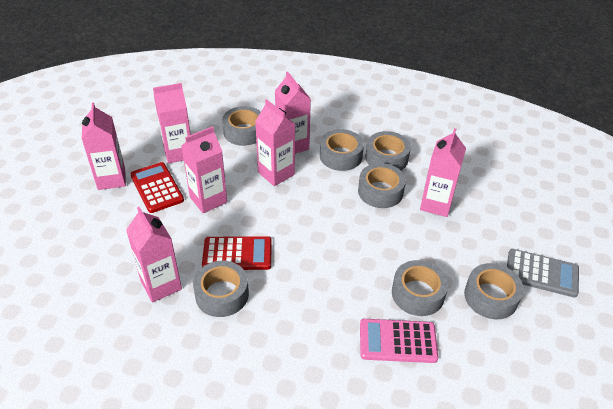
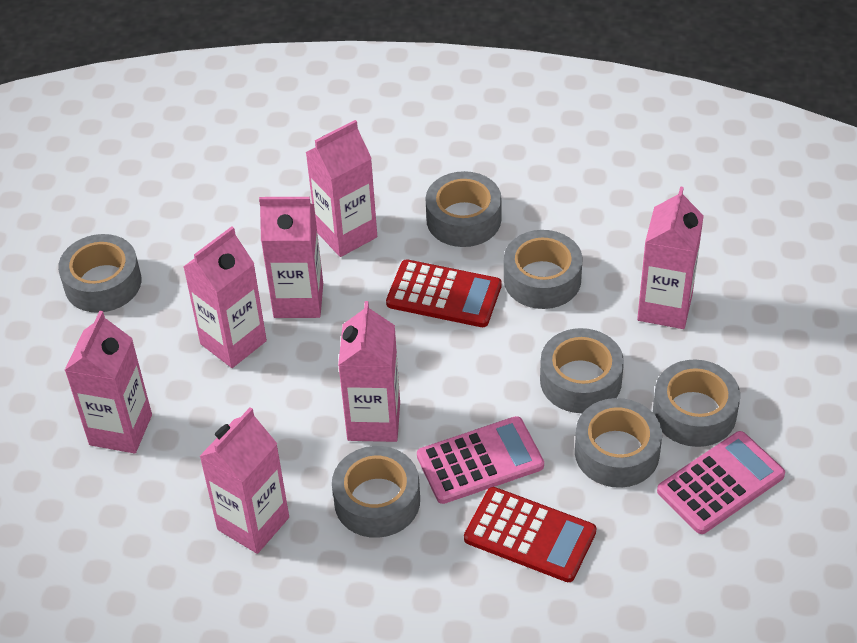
grey calculator: [507,249,579,298] = 1 -> none = 0
pink calculator: [360,319,438,363] = 1 -> [417,416,544,504] [657,431,785,534] = 2

